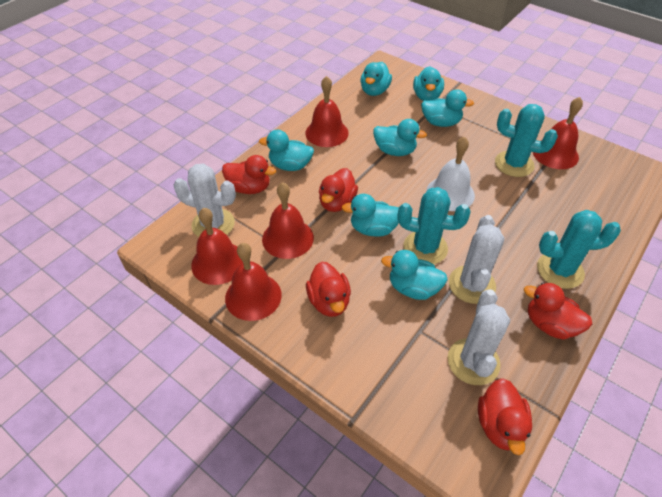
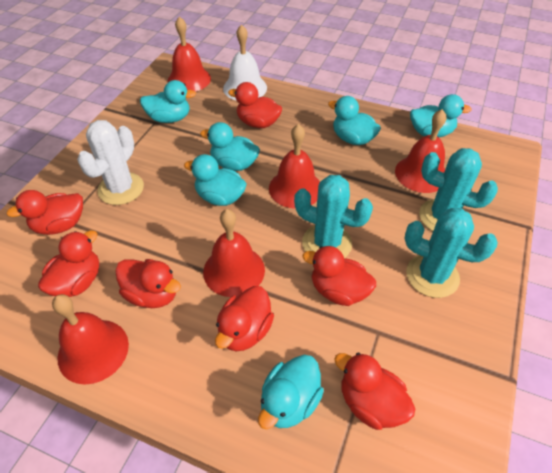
red duck: [222,155,276,194] [306,262,351,317] [319,168,358,212] [478,378,532,455] [524,283,592,340] = 5 -> [6,190,83,235] [38,230,99,297] [115,259,181,308] [215,286,274,351] [228,82,282,128] [302,246,376,306] [334,353,415,430] = 7
turquoise duck: [259,130,314,171] [341,194,399,237] [360,62,392,96] [373,119,427,156] [381,250,448,300] [413,66,444,101] [421,89,474,127] = 7 -> [140,80,196,123] [184,154,247,206] [200,122,260,171] [258,355,324,429] [328,96,381,145] [410,94,472,137] = 6
white cactus: [174,164,236,237] [448,289,510,385] [449,215,504,304] = 3 -> [77,120,144,205] = 1

